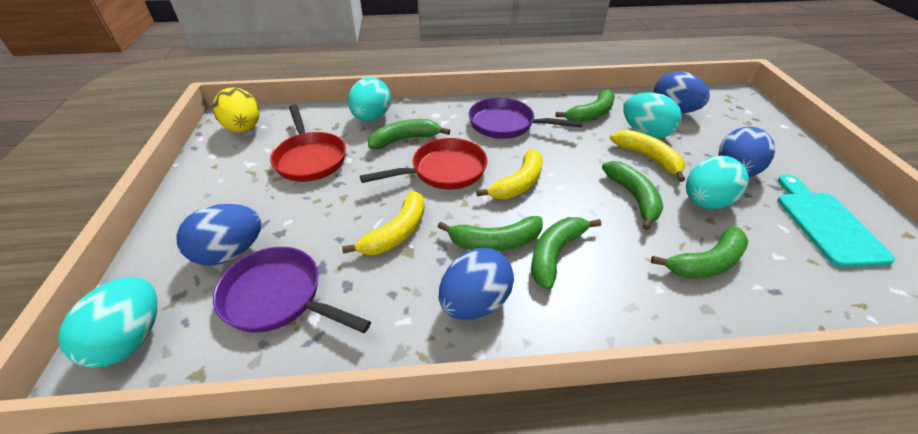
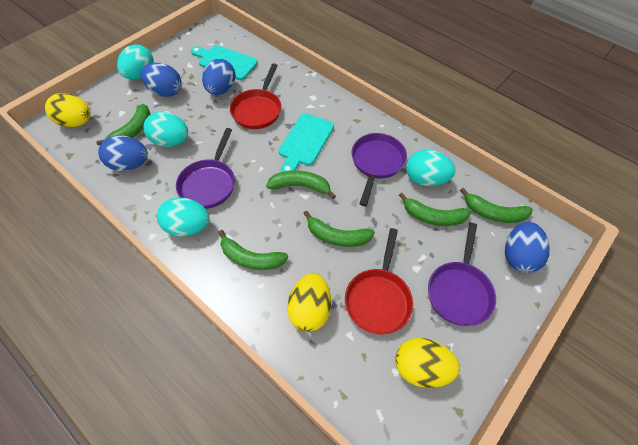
purple pan: [213,247,371,333] [469,98,583,139] = 2 -> [176,128,235,209] [352,133,407,206] [428,223,496,326] = 3
turquoise cutting board: [777,174,895,268] = 1 -> [191,45,258,80] [279,113,334,172] = 2
yellow banana: [342,191,425,255] [476,149,543,199] [610,130,685,182] = 3 -> none = 0
yellow egg: [212,87,260,132] = 1 -> [45,93,90,127] [287,273,331,332] [396,338,460,388] = 3

